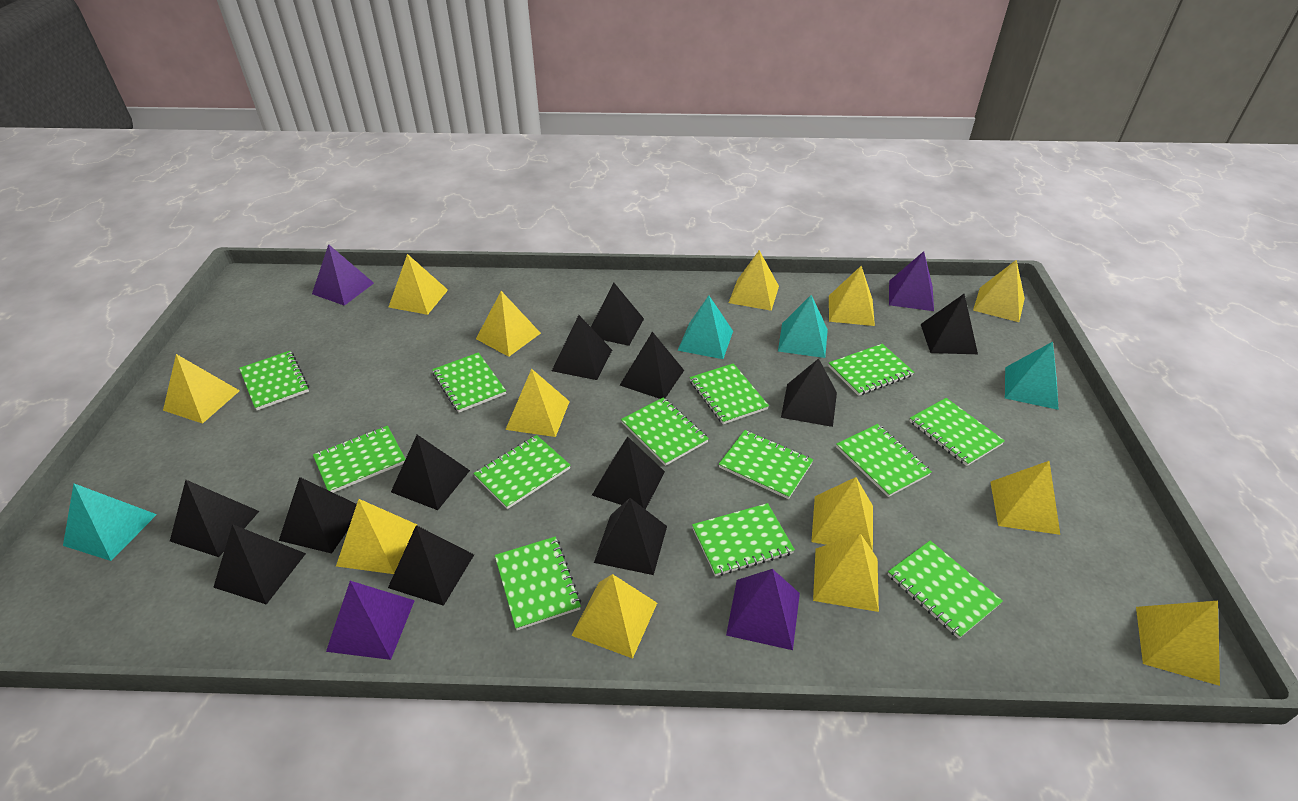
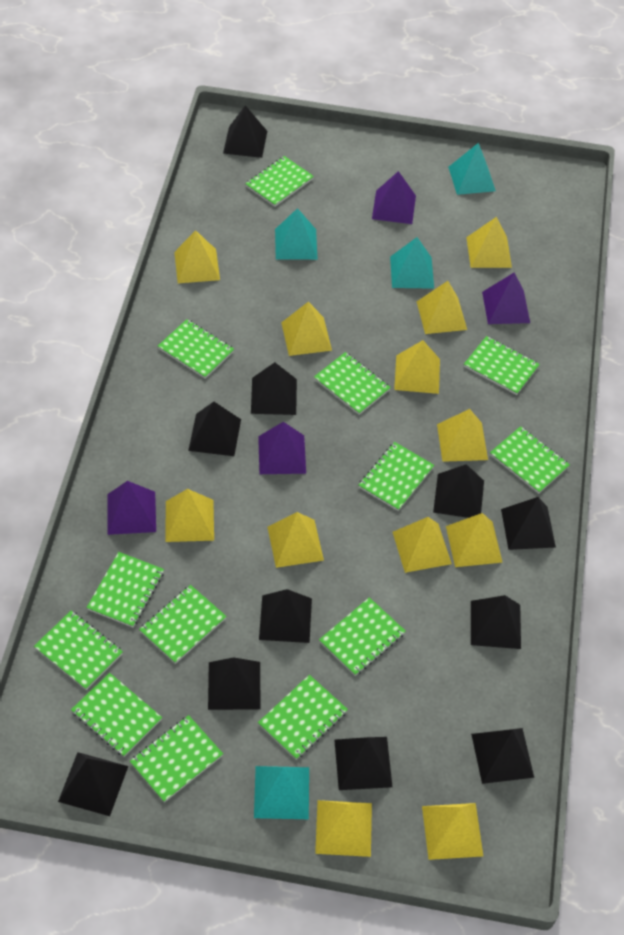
black pyramid: [170,480,259,557] [213,524,306,605] [279,477,357,554] [388,525,474,606] [391,435,470,510] [552,315,612,380] [591,283,644,346] [592,436,665,510] [594,498,667,575] [620,332,684,399] [781,358,837,427] [921,294,978,354] = 12 -> [58,752,128,816] [188,402,241,456] [208,657,260,710] [223,105,267,158] [251,362,297,415] [259,589,312,643] [334,737,392,790] [433,464,484,518] [471,595,521,649] [471,728,534,784] [501,497,556,550] = 11
yellow pyramid: [163,354,240,424] [336,499,417,574] [389,254,448,315] [476,291,541,357] [505,369,570,437] [571,574,657,659] [729,250,779,311] [811,477,873,551] [813,533,879,612] [829,266,875,326] [973,260,1025,322] [990,461,1060,535] [1136,601,1220,686] = 13 -> [166,489,214,542] [174,230,220,283] [267,512,324,568] [281,302,332,356] [315,800,372,857] [393,517,452,573] [394,340,440,394] [417,281,467,334] [422,803,483,860] [437,409,488,462] [446,513,503,567] [466,217,512,268] = 12

